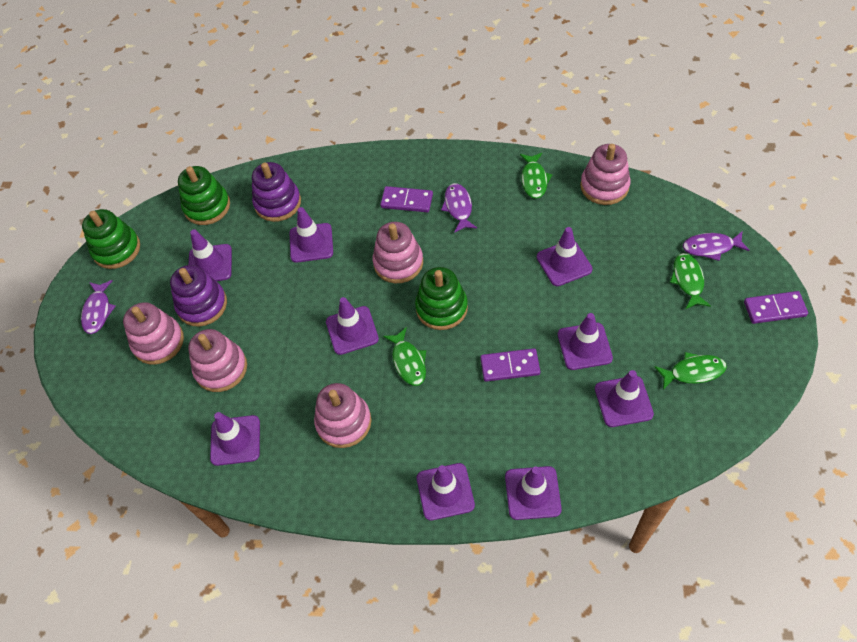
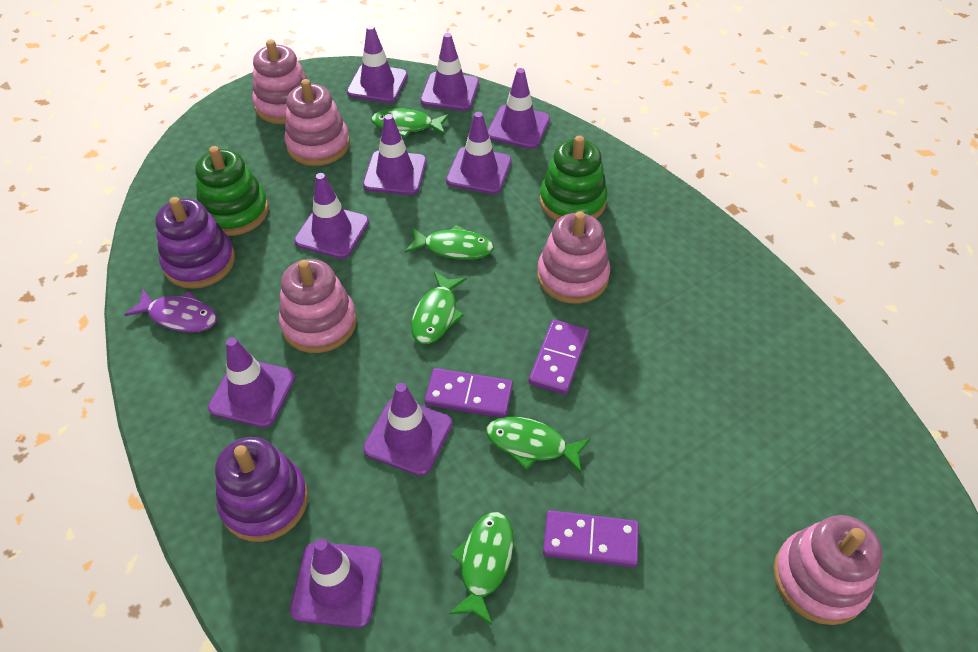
green fish: [383,327,426,386] [520,153,552,199] [654,352,727,390] [670,253,711,309] = 4 -> [371,108,449,138] [405,225,494,260] [411,271,466,344] [449,512,514,626] [486,417,591,473] = 5
green stacking toy: [82,209,140,269] [178,166,230,225] [415,267,468,330] = 3 -> [195,146,269,236] [540,136,608,221] = 2
purple fish: [81,280,116,334] [441,183,477,233] [683,232,750,261] = 3 -> [124,289,217,332] = 1

